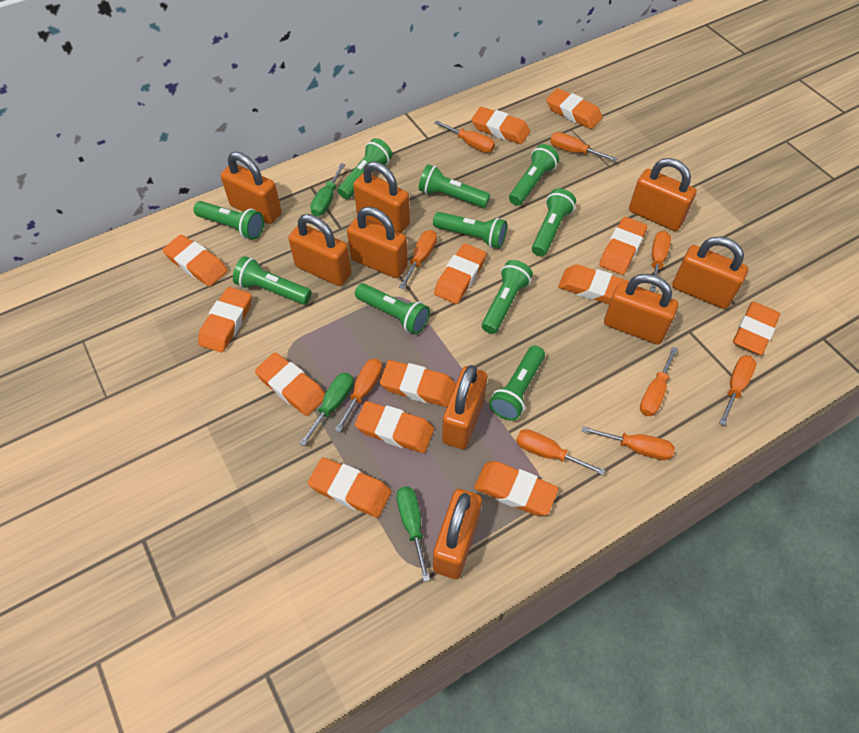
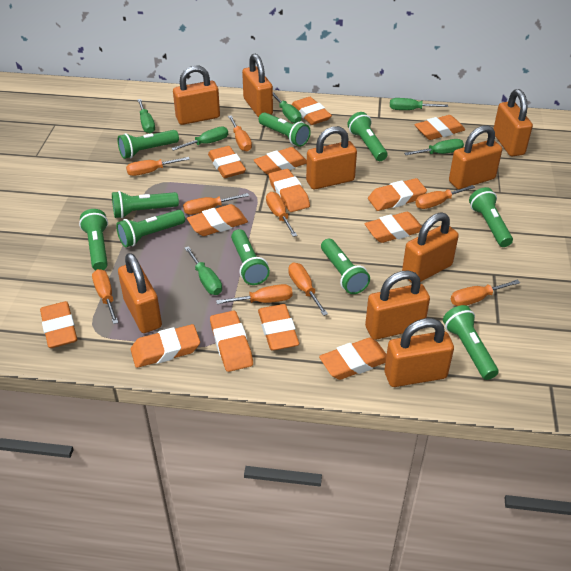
green screwdriver: [299,373,354,446] [310,163,345,216] [396,487,430,582] = 3 -> [137,99,155,134] [171,127,228,151] [185,246,222,295] [273,92,302,123] [390,98,448,110] [404,139,464,155] = 6

